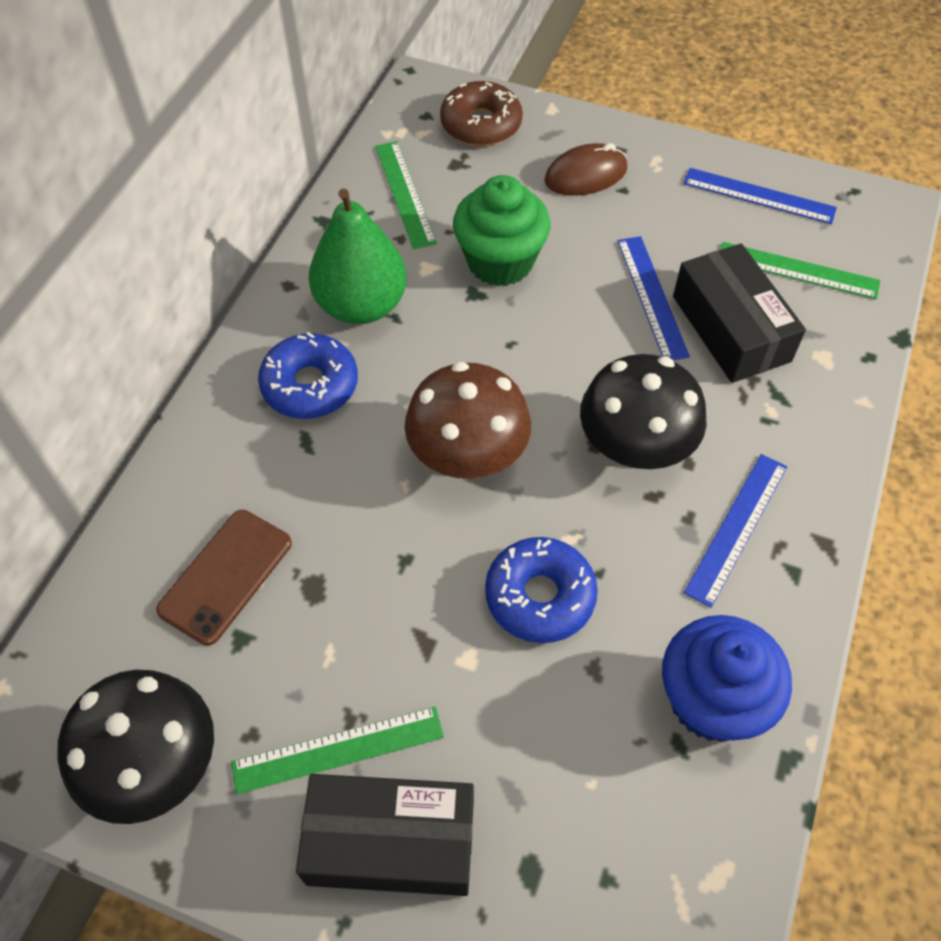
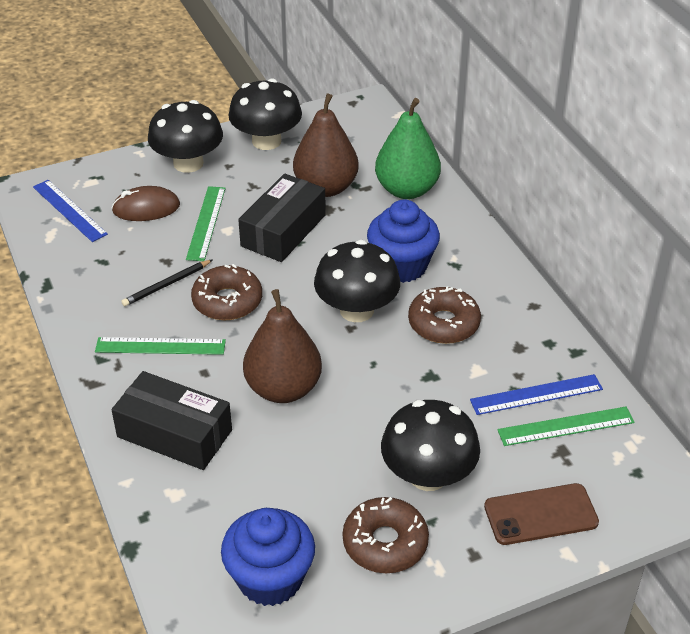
black mushroom: [57,670,214,824] [580,354,707,469] = 2 -> [148,100,223,173] [228,79,302,150] [314,240,400,322] [381,400,480,491] = 4
black pencil: none = 0 -> [121,259,213,306] = 1
blue cupcake: [662,615,792,742] = 1 -> [221,508,315,606] [367,200,440,283] = 2
blue donut: [258,332,358,419] [485,537,598,643] = 2 -> none = 0
blue ruler: [617,236,690,360] [683,168,837,224] [684,454,787,608] = 3 -> [33,180,108,242] [470,374,603,415] = 2
brown donut: [440,81,523,146] = 1 -> [191,264,262,320] [343,497,429,573] [408,286,481,344] = 3
brown mushroom: [405,362,531,479] = 1 -> none = 0
brown pear: none = 0 -> [243,289,322,403] [293,94,359,197] = 2
green cupcake: [453,175,551,286] = 1 -> none = 0

